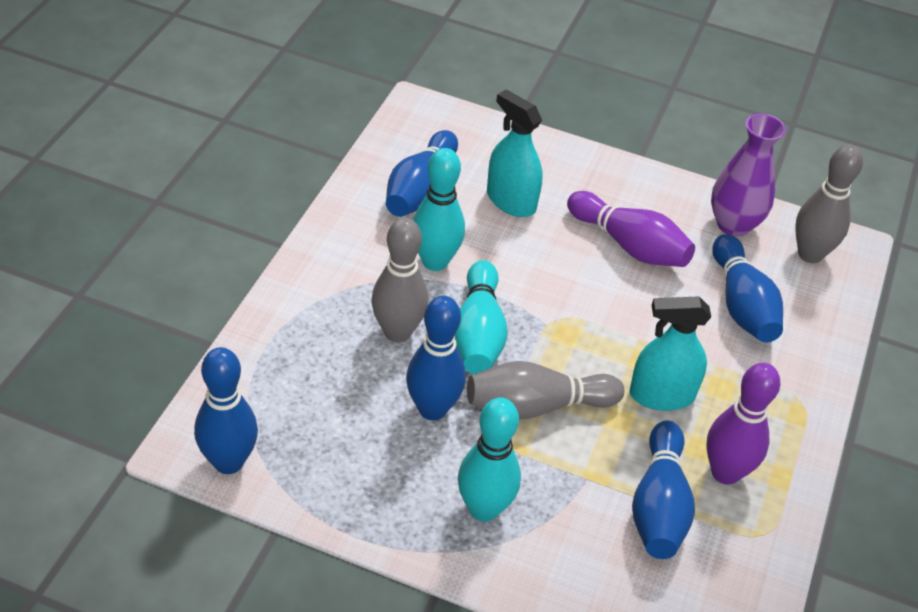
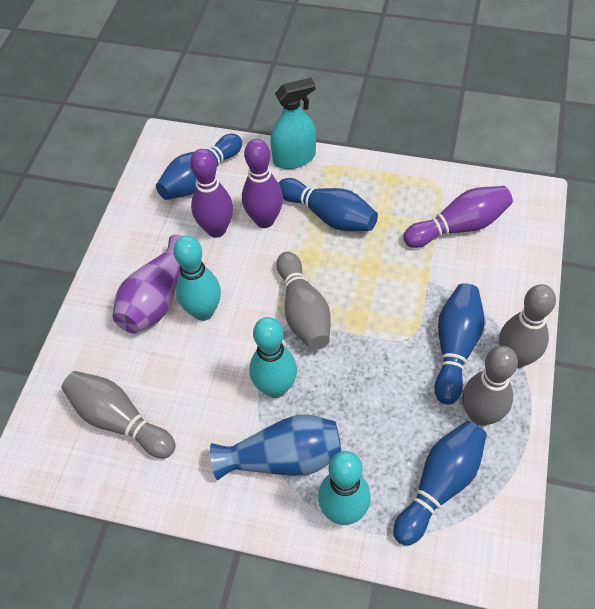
blue bowling pin: [194,347,258,474] [386,130,458,217] [406,296,466,420] [632,420,695,559] [712,234,783,343] = 5 -> [156,134,242,200] [279,178,378,231] [393,421,487,546] [434,283,485,405] = 4
blue vase: none = 0 -> [210,414,342,480] = 1
grey bowling pin: [372,218,428,342] [467,361,624,419] [795,145,863,263] = 3 -> [62,371,176,459] [276,252,331,350] [462,346,518,426] [499,284,556,368] = 4
purple bowling pin: [567,191,695,267] [707,363,780,485] = 2 -> [190,149,233,237] [242,139,283,228] [403,186,513,248] = 3
turquoise spray bottle: [487,89,543,217] [630,297,711,411] = 2 -> [270,78,316,169] = 1

